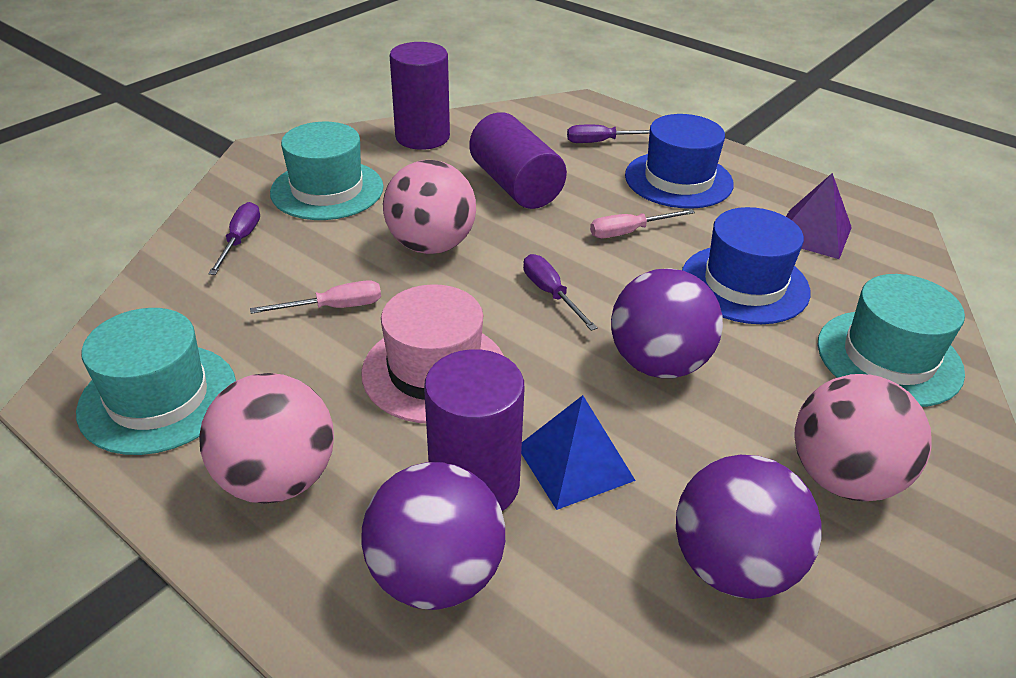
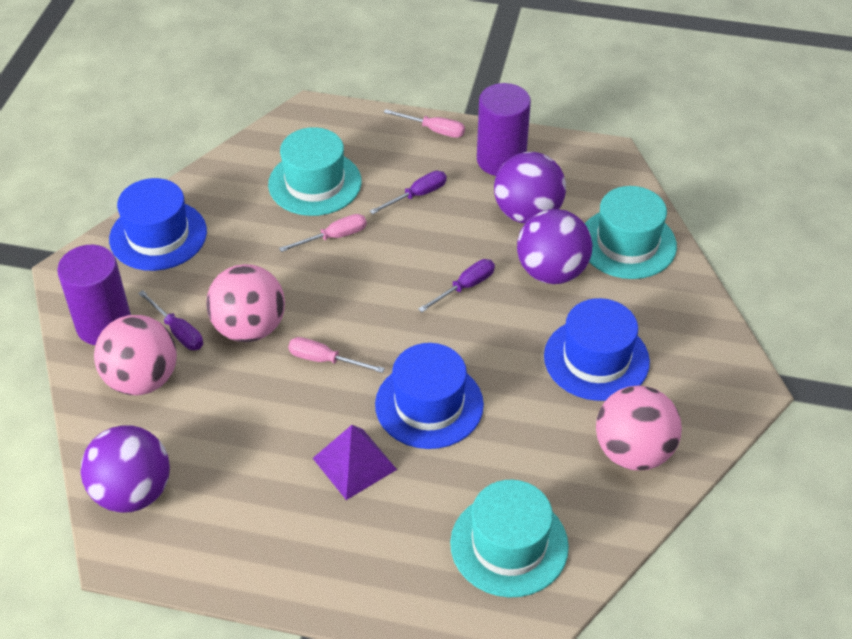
blue hat: [625,114,734,209] [682,207,810,324] = 2 -> [109,178,207,271] [375,343,484,449] [544,298,650,401] = 3
blue pyramid: [521,395,636,510] = 1 -> none = 0
pink hat: [361,284,504,423] = 1 -> none = 0
pink screwdriver: [250,280,381,314] [590,209,695,238] = 2 -> [279,214,367,252] [288,337,385,373] [384,109,465,138] = 3
purple cylinder: [390,42,450,150] [424,349,524,511] [469,112,567,209] = 3 -> [57,245,131,345] [477,83,531,176] = 2

